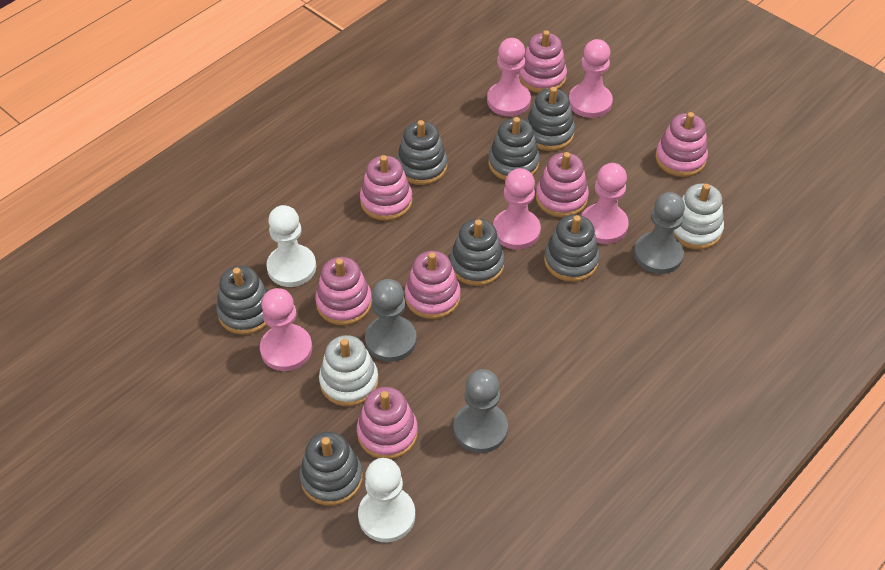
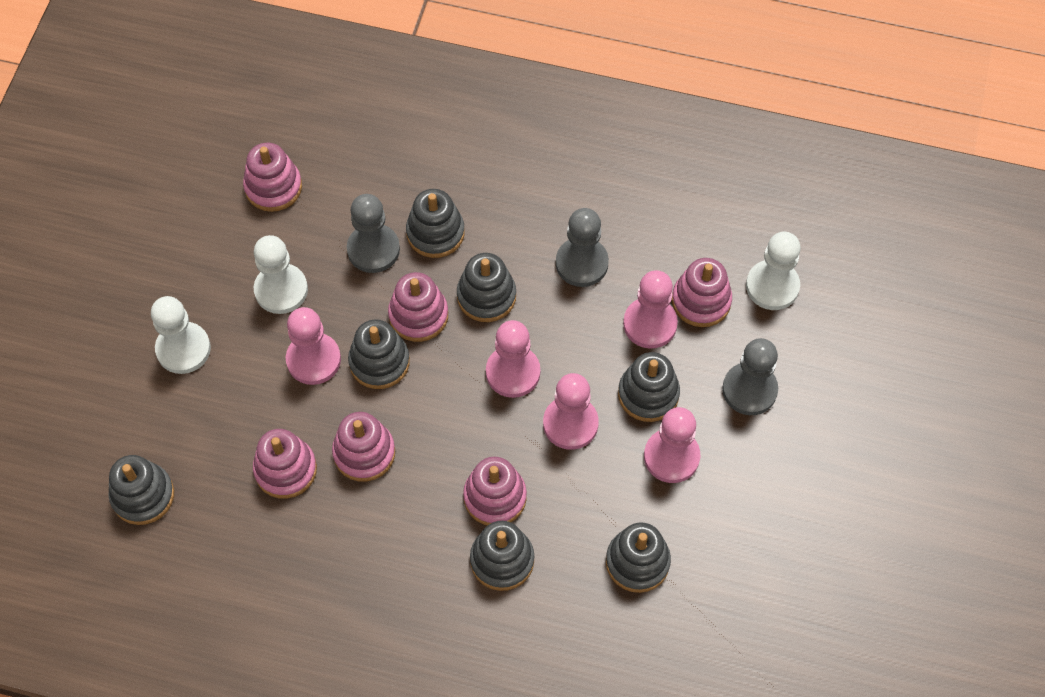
pink stacking toy: [315,257,372,325] [357,387,418,459] [360,155,413,221] [405,251,461,319] [519,30,567,93] [536,152,589,218] [655,112,708,177] = 7 -> [243,143,302,212] [253,429,317,499] [332,412,395,482] [388,272,448,342] [463,457,527,526] [672,258,732,327] = 6
white pawn: [266,205,316,287] [358,458,415,542] = 2 -> [151,296,211,374] [254,235,308,314] [746,232,801,310] = 3
white stacking toy: [319,335,379,406] [674,183,724,250] = 2 -> none = 0

